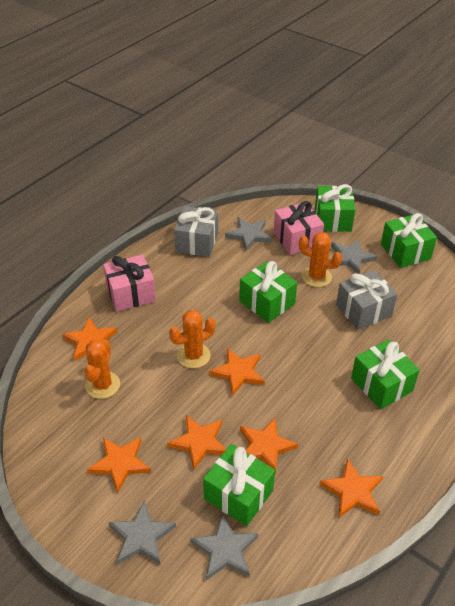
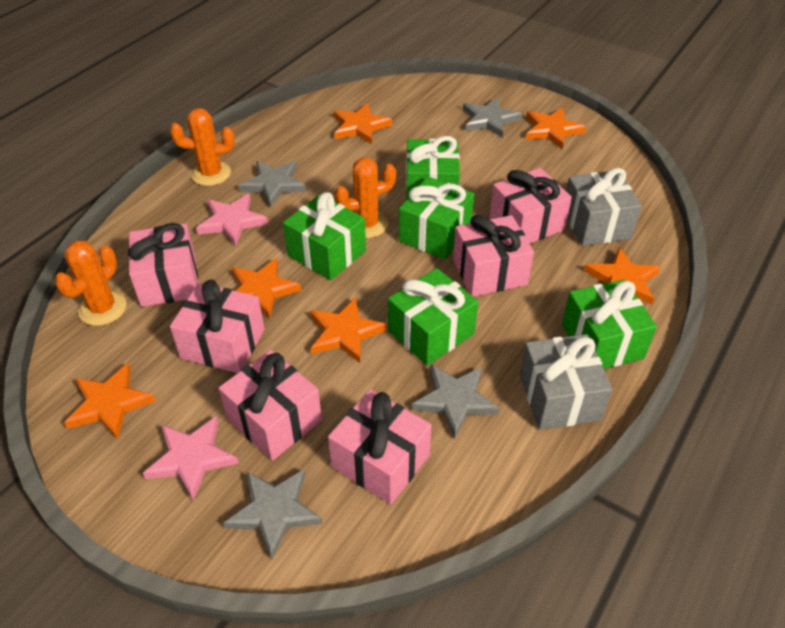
pink gift: [103,255,156,312] [274,201,324,255] = 2 -> [128,223,198,307] [170,279,265,373] [219,350,322,461] [328,389,432,504] [453,215,534,297] [489,168,572,244] = 6
pink star: none = 0 -> [143,416,239,500] [196,194,268,246] = 2

